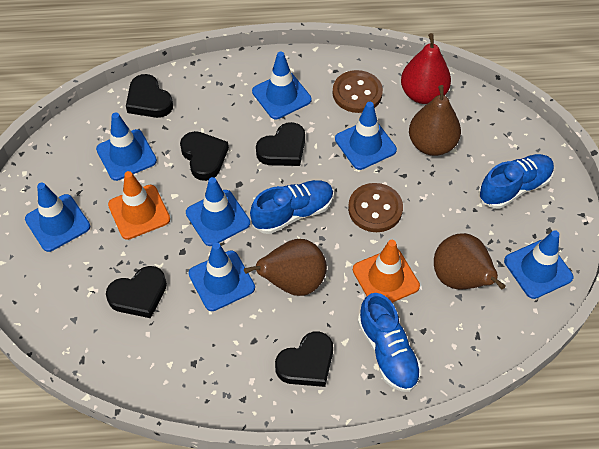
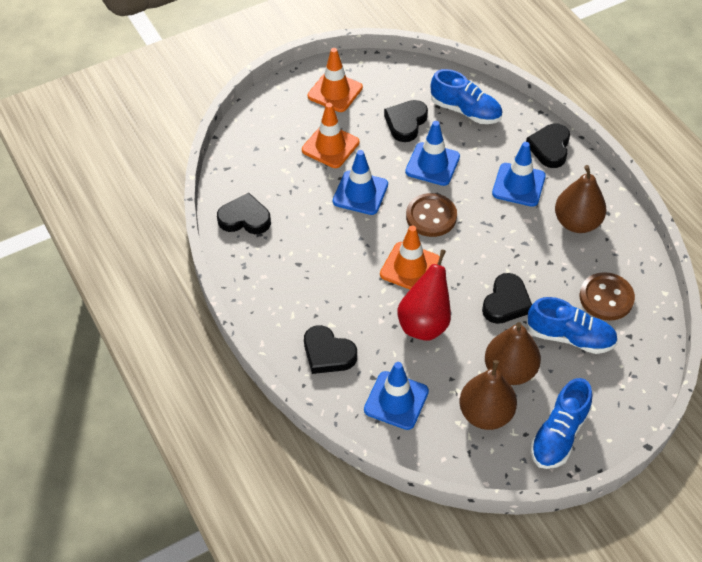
blue traffic cone: [25,182,90,252] [96,112,157,181] [186,177,250,246] [188,243,255,311] [252,51,312,119] [335,102,397,170] [504,230,573,299] = 7 -> [333,150,388,215] [364,362,429,430] [405,121,460,186] [492,142,546,207] = 4
orange traffic cone: [108,171,170,240] [353,240,420,303] = 2 -> [302,103,359,168] [308,48,363,112] [380,226,440,289] = 3

